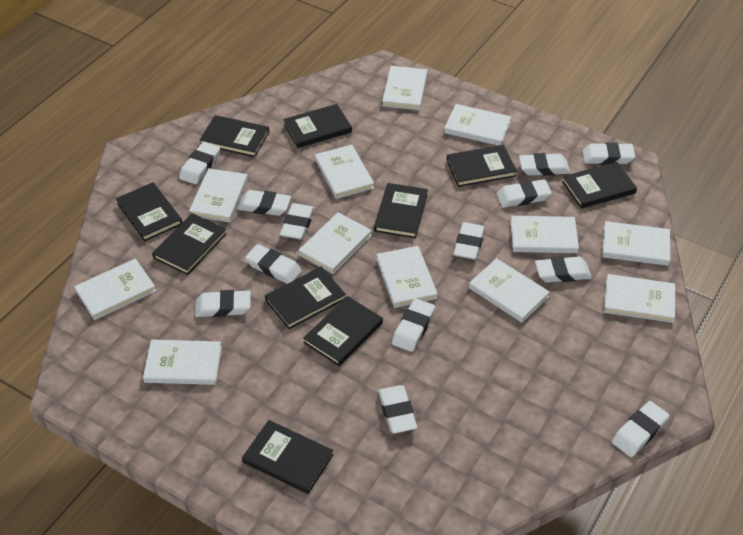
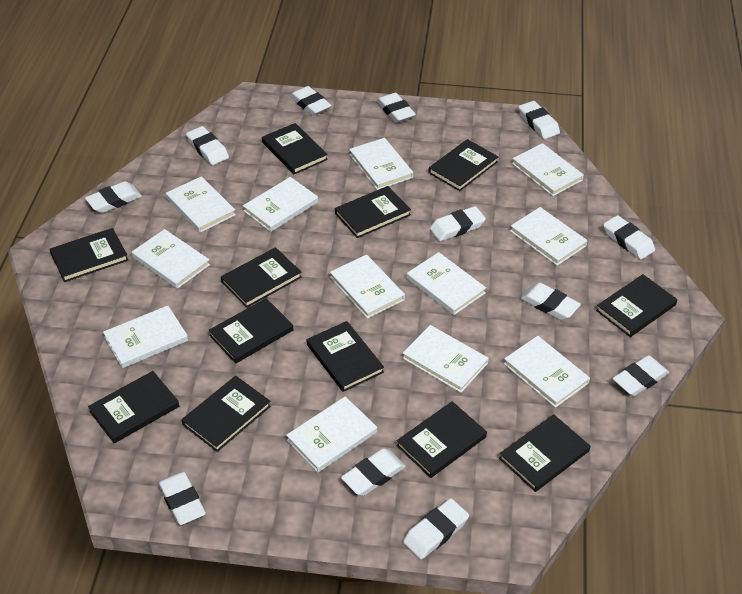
black book: [116,182,182,241] [152,213,227,275] [200,115,269,157] [242,420,333,494] [265,267,346,329] [283,104,352,148] [303,296,383,366] [374,183,428,238] [447,145,517,187] [562,162,637,209] = 10 -> [50,228,128,282] [88,371,179,443] [182,376,271,452] [209,298,293,364] [221,247,302,308] [262,123,328,174] [307,321,384,392] [335,186,411,238] [396,401,487,478] [429,139,498,191] [499,414,590,492] [596,274,677,337] = 12
white eraser: [179,142,220,184] [195,290,251,317] [237,190,291,216] [245,244,302,284] [280,203,315,240] [378,385,417,434] [392,298,435,352] [453,222,485,260] [496,179,552,208] [519,153,570,176] [535,257,591,283] [582,142,635,165] [612,401,670,457] = 13 -> [85,181,142,213] [158,471,206,525] [186,126,229,165] [290,86,332,116] [341,448,406,496] [376,93,416,123] [403,498,469,559] [430,206,486,241] [519,101,560,139] [521,283,581,320] [603,215,655,260] [613,355,669,396] = 12

